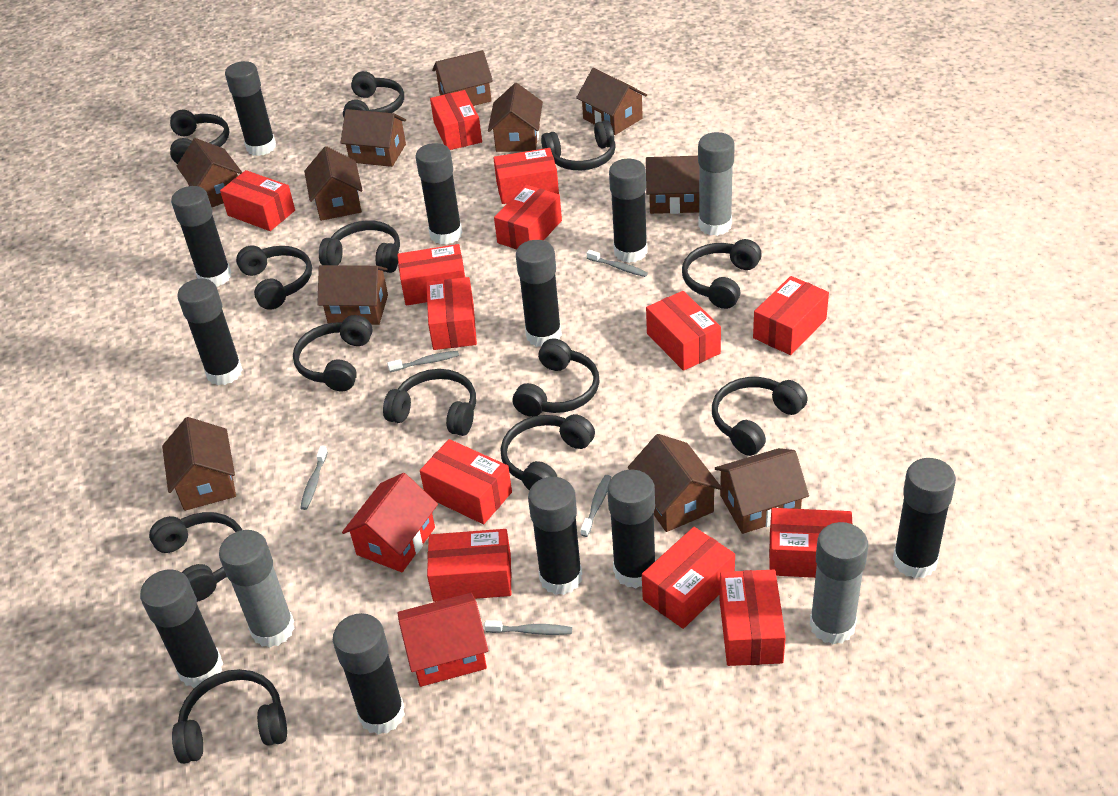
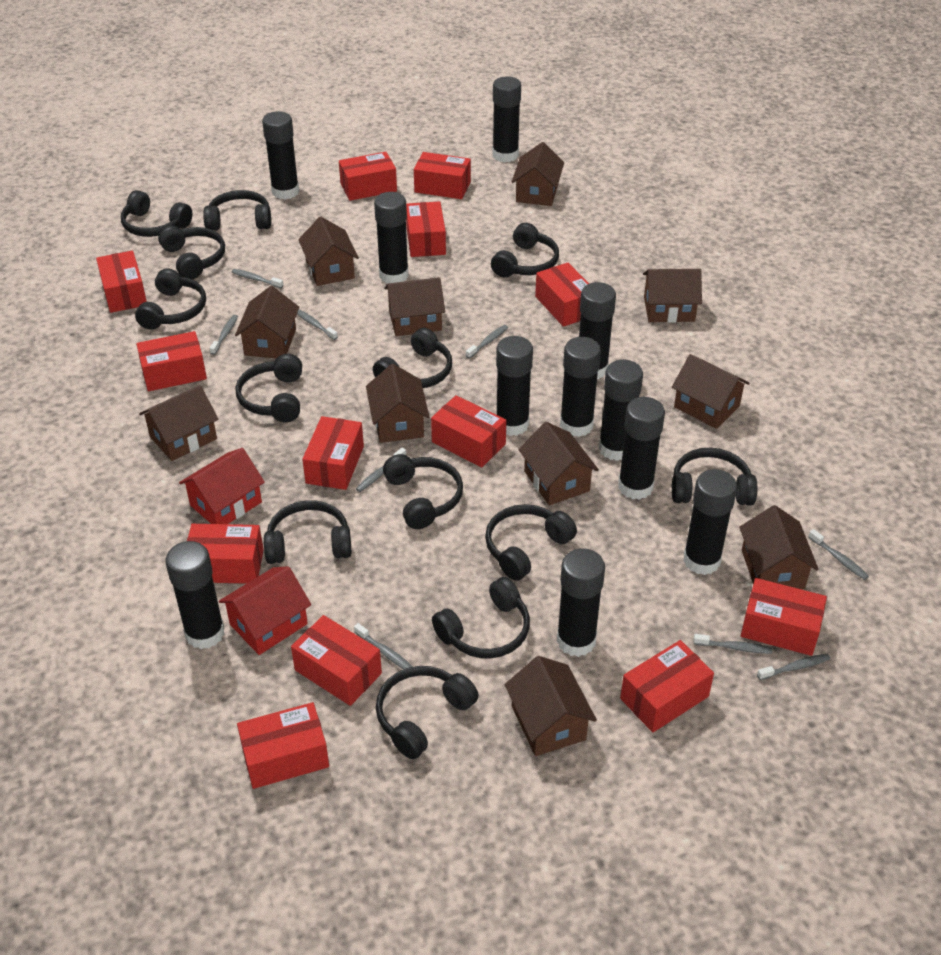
grey glue stick: [219,530,295,648] [698,132,735,236] [809,522,868,645] = 3 -> none = 0
grey toothbrush: [300,446,328,510] [387,351,459,372] [484,620,572,635] [581,475,611,537] [587,250,648,277] = 5 -> [210,315,238,355] [232,269,283,288] [297,309,338,340] [354,623,412,670] [356,447,406,492] [466,325,508,359] [694,634,772,654] [757,654,830,680] [809,529,869,580] = 9

